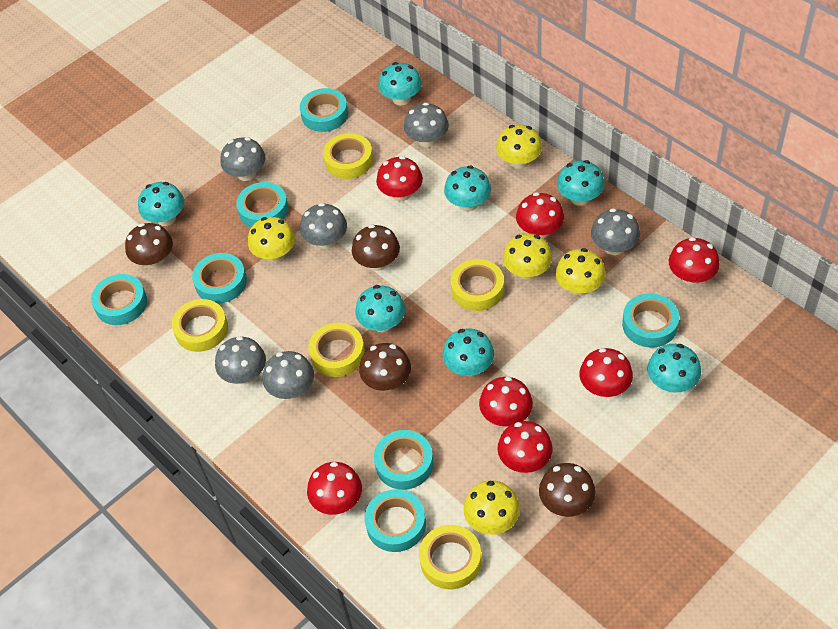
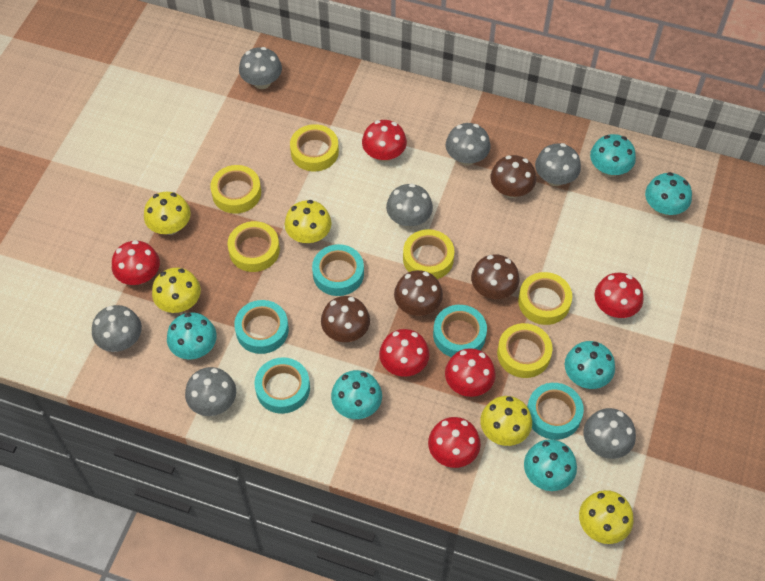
grey mushroom: [215,336,266,384] [221,137,265,181] [263,351,314,399] [300,203,347,249] [404,103,449,147] [591,208,640,255] = 6 -> [92,305,142,352] [185,367,236,416] [239,47,282,89] [386,183,433,227] [446,123,491,166] [535,143,581,186] [583,408,636,459] = 7
red mushroom: [307,462,362,515] [376,156,423,201] [479,376,533,426] [498,421,553,473] [516,192,564,238] [579,348,633,397] [669,237,719,285] = 7 -> [112,240,160,285] [362,120,407,162] [379,329,429,377] [428,417,481,468] [445,348,496,397] [594,273,644,318] = 6
turquoise mushroom: [138,182,184,226] [355,285,405,332] [378,62,422,105] [442,328,494,376] [444,166,491,211] [557,160,604,206] [647,344,701,392] = 7 -> [167,313,217,360] [331,370,382,419] [524,439,577,491] [565,341,615,389] [590,134,636,177] [645,172,692,216] = 6
turquoise tape: [91,274,147,325] [192,253,247,304] [236,182,288,228] [300,88,348,132] [365,489,426,552] [374,430,433,490] [622,293,679,348] = 7 -> [234,300,289,354] [254,357,310,414] [312,244,364,296] [433,305,487,357] [527,383,584,440] = 5
yellow tape: [172,299,228,352] [308,323,365,377] [323,133,373,179] [419,525,482,589] [451,259,504,311] = 5 -> [210,165,261,214] [227,221,280,272] [290,124,339,171] [403,229,454,279] [497,323,553,378] [518,272,572,325] = 6

